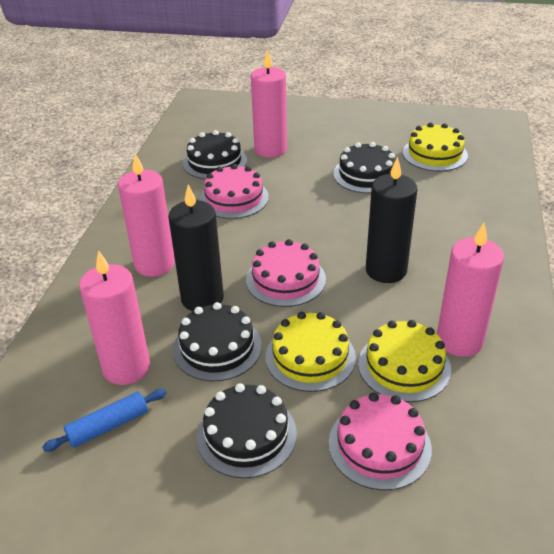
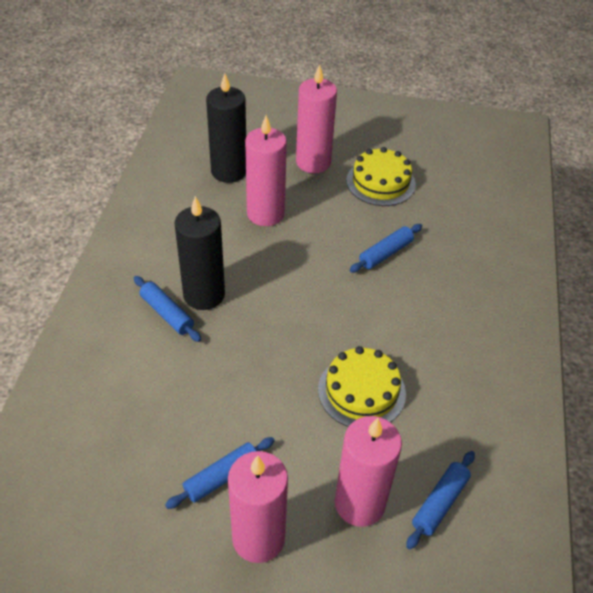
black cake: [173,302,262,381] [183,130,247,179] [197,383,297,478] [333,142,396,193] = 4 -> none = 0
blue rolling pin: [42,389,167,452] = 1 -> [134,276,201,342] [165,437,275,509] [350,224,422,272] [406,451,475,549] = 4
pink cake: [200,164,269,219] [246,239,326,307] [329,393,432,491] = 3 -> none = 0
yellow cake: [265,312,356,392] [358,320,451,402] [403,123,468,171] = 3 -> [318,346,406,427] [346,147,416,206] = 2

